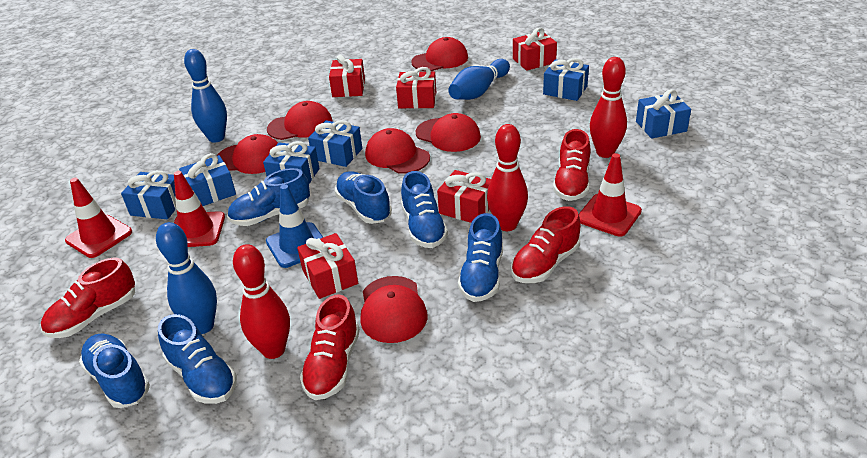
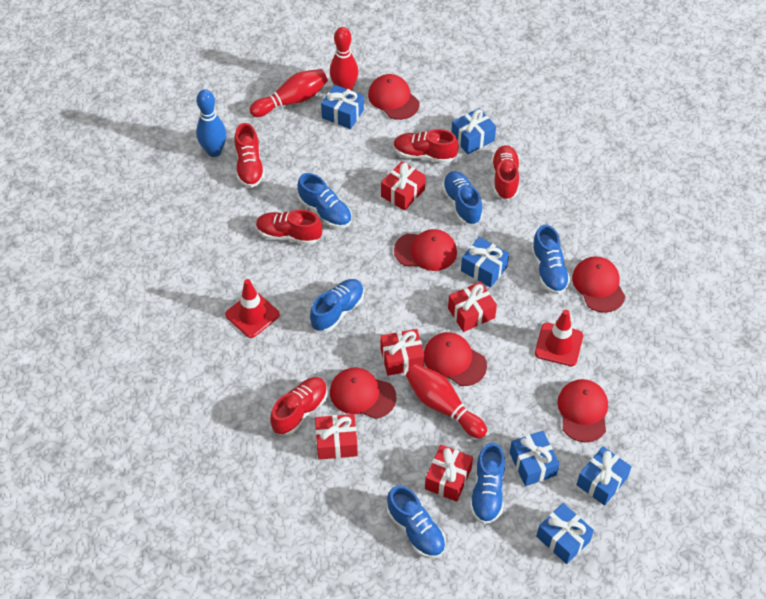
blue bowling pin: [156,222,217,334] [184,49,227,143] [448,59,510,100] = 3 -> [196,89,227,157] = 1
blue traffic cone: [266,184,323,268] = 1 -> none = 0
red shoe: [41,258,135,338] [300,294,360,400] [511,206,580,283] [553,129,591,201] = 4 -> [235,123,265,188] [256,209,322,245] [270,377,328,436] [393,129,459,163] [491,145,519,200] = 5
red traffic cone: [65,178,132,258] [174,171,225,247] [579,153,642,237] = 3 -> [225,279,280,338] [535,310,583,366] = 2

